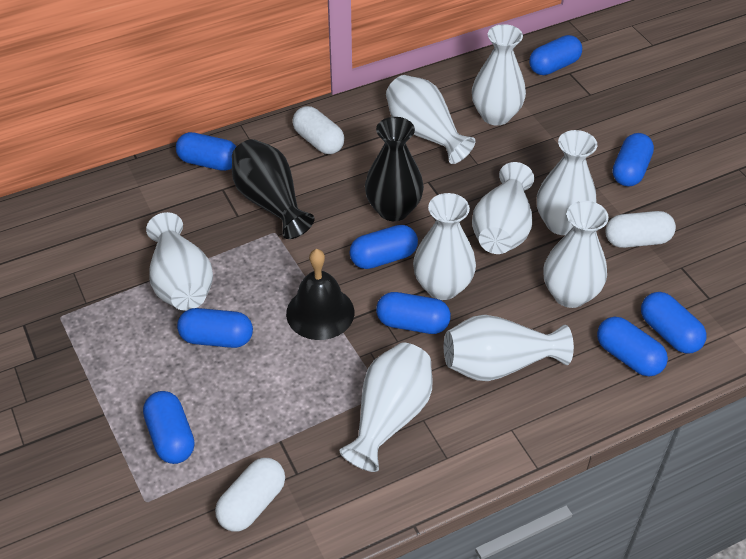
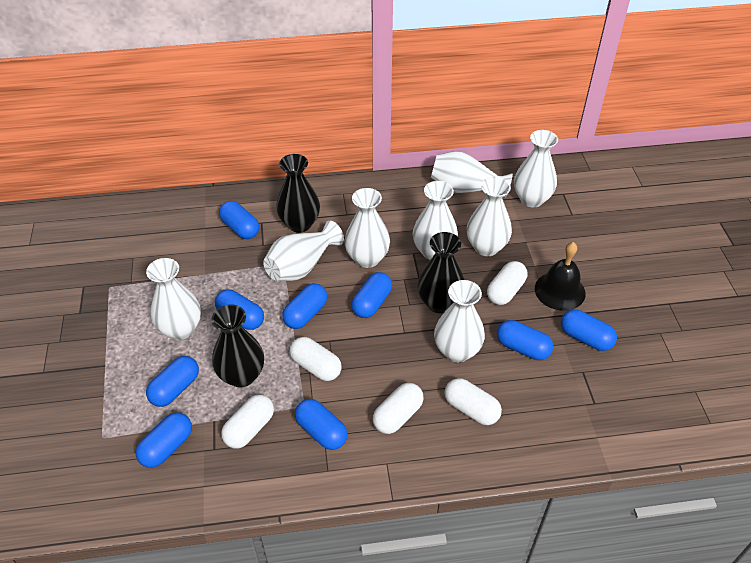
black vase: [232,139,315,239] [365,117,424,221] = 2 -> [212,305,264,387] [276,154,320,233] [417,232,464,313] = 3
white capsule: [215,458,285,532] [292,106,344,154] [605,211,676,248] = 3 -> [221,395,274,449] [290,337,342,381] [373,383,424,434] [444,378,502,425] [487,261,527,305] = 5
white vase: [146,212,213,311] [339,342,432,472] [386,75,475,164] [413,193,476,300] [444,315,574,381] [472,24,526,125] [472,162,534,254] [537,130,597,235] [543,201,609,308] = 9 -> [146,258,201,340] [263,221,344,281] [344,188,390,268] [413,181,458,260] [431,151,513,198] [434,280,485,362] [467,177,512,256] [514,130,558,208] = 8

